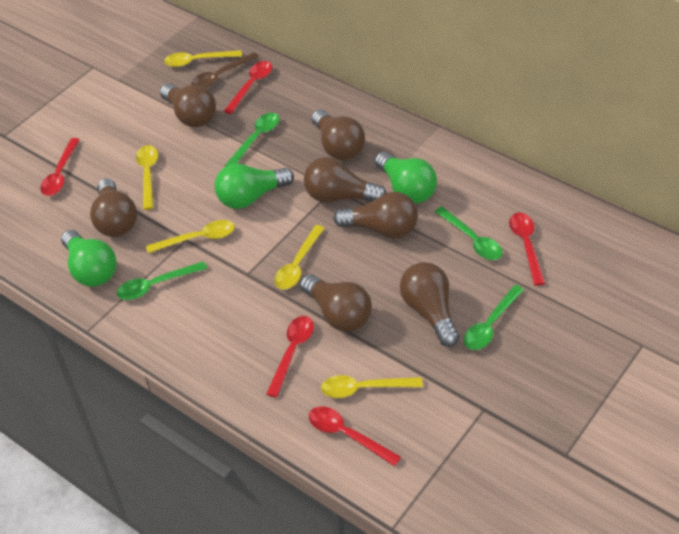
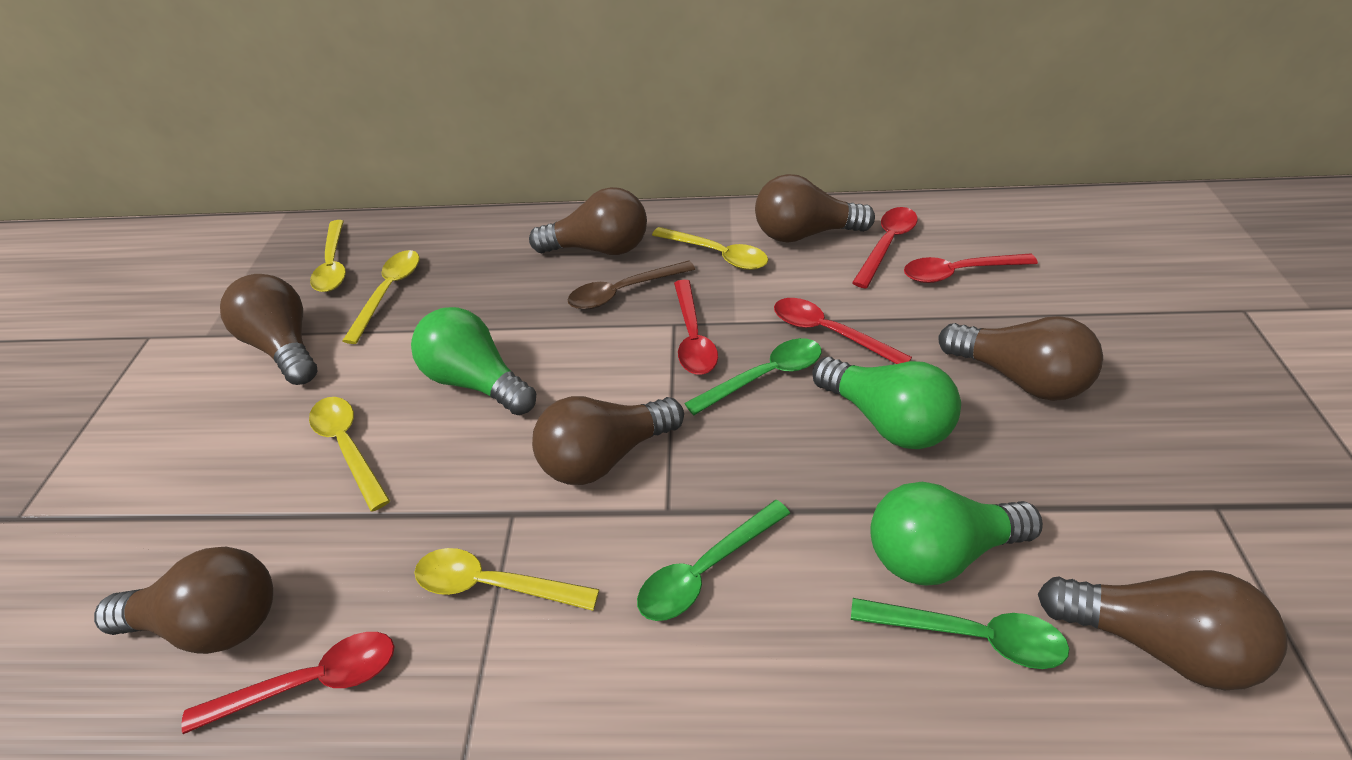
green spoon: [117,261,207,300] [225,113,280,166] [434,206,503,260] [464,285,524,350] = 4 -> [637,500,790,621] [685,338,822,415] [851,598,1069,669] = 3

